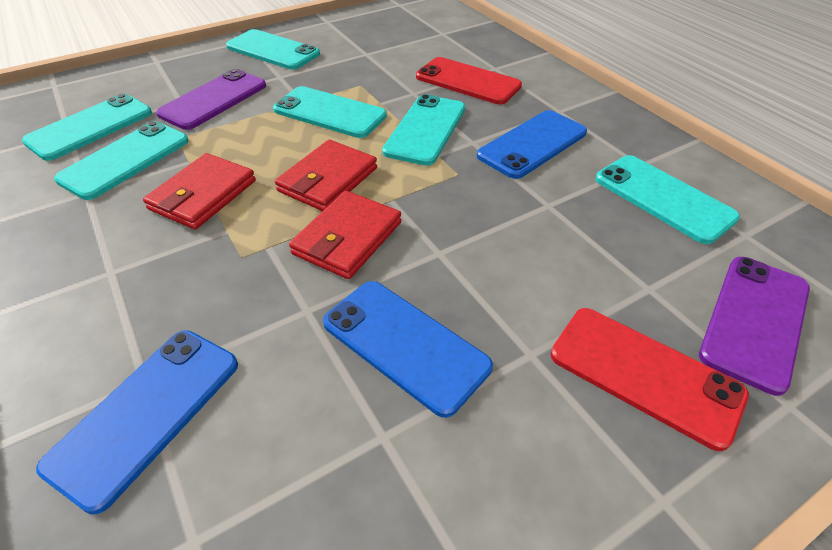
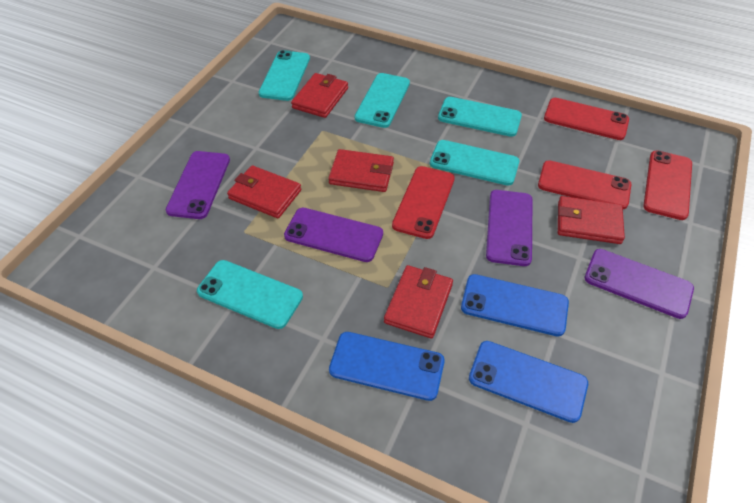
purple phone: [156,69,266,130] [699,257,810,396] = 2 -> [166,151,230,219] [284,208,383,262] [486,190,532,266] [585,249,694,319] = 4
red phone: [416,57,522,105] [551,308,749,451] = 2 -> [392,166,455,239] [538,160,631,209] [544,98,629,140] [643,151,692,220] = 4
red wallet: [143,153,256,229] [275,140,377,211] [289,191,401,279] = 3 -> [227,165,301,218] [291,73,348,118] [328,149,394,192] [384,265,453,338] [558,196,625,244] = 5
turquoise phone: [22,93,152,161] [54,121,188,200] [226,29,320,70] [273,86,387,138] [382,94,465,166] [595,155,740,244] = 6 -> [197,260,303,329] [258,50,310,101] [355,73,410,128] [430,140,519,186] [438,97,522,137] = 5

